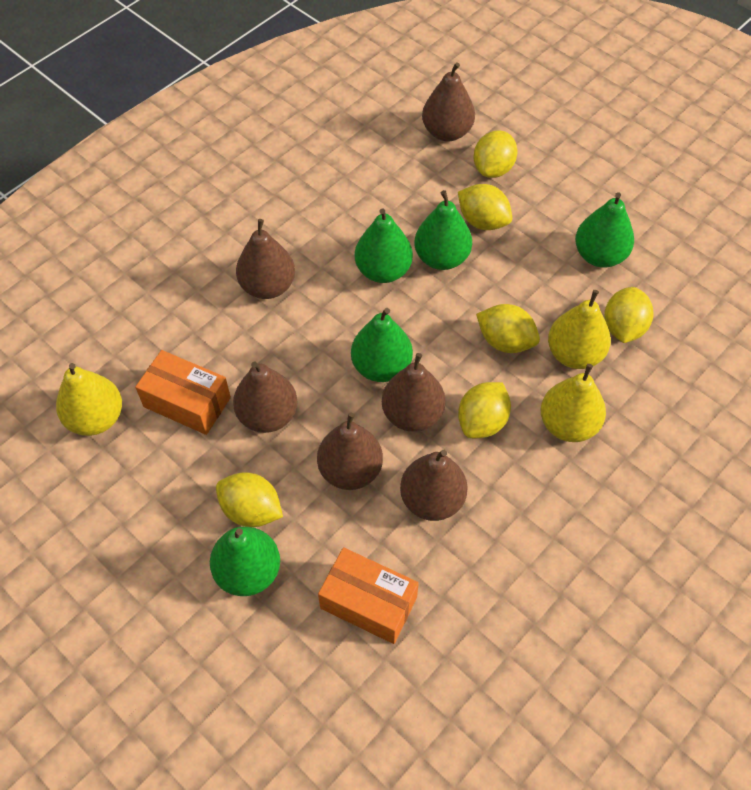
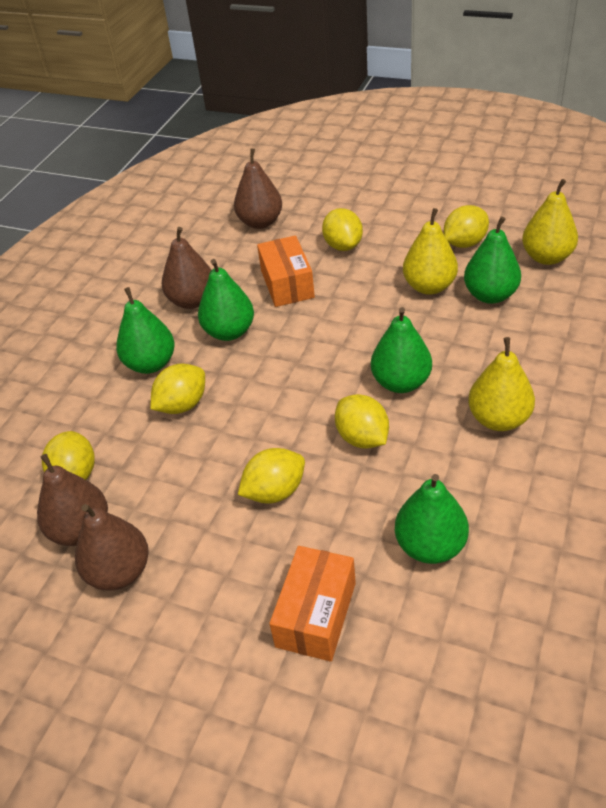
brown pear: [233,362,298,433] [236,219,295,299] [317,413,383,490] [382,353,446,432] [400,450,468,521] [422,62,475,142] = 6 -> [37,454,108,546] [75,504,149,590] [162,227,211,309] [234,149,282,229] = 4

